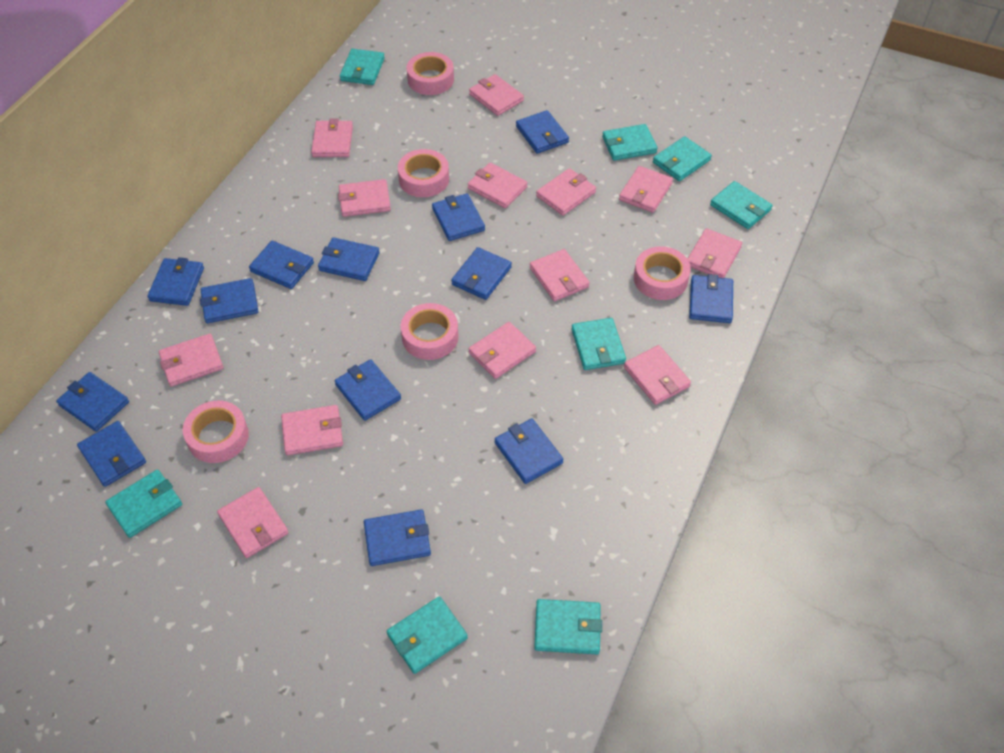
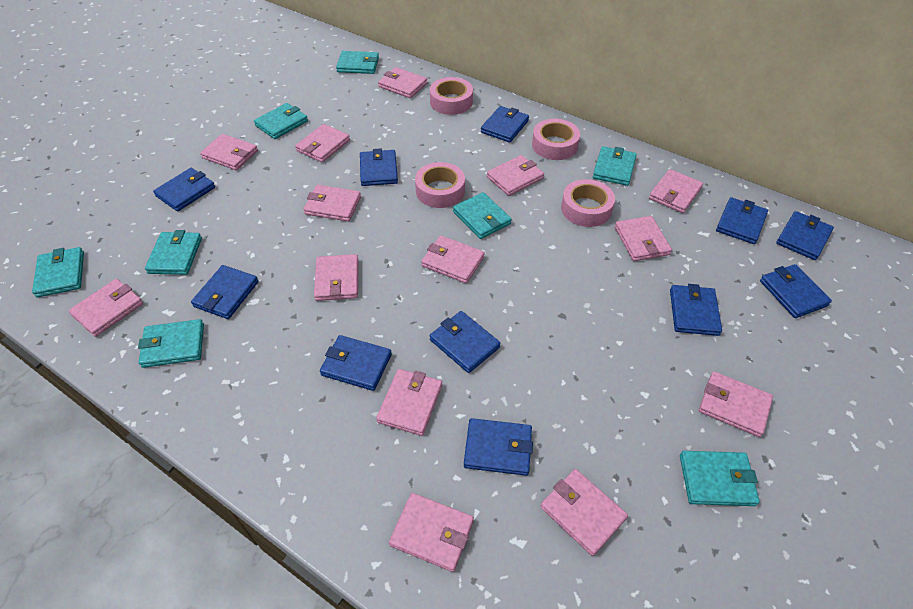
blue wallet: [56,372,129,432] [77,421,146,487] [147,257,204,306] [200,278,258,323] [249,241,314,289] [318,237,380,281] [335,359,401,421] [364,509,431,566] [432,193,485,241] [451,247,512,300] [495,419,563,484] [516,110,569,154] [689,274,733,323] = 13 -> [153,168,215,212] [191,265,259,319] [320,335,392,391] [360,148,398,186] [430,311,500,373] [464,418,533,476] [481,106,529,143] [670,284,722,336] [716,197,768,244] [760,264,832,318] [776,211,834,260] = 11
pink tape: [183,401,249,463] [398,149,449,197] [400,303,459,360] [406,52,454,95] [634,246,691,300] = 5 -> [415,162,465,208] [430,77,473,115] [532,119,580,160] [561,179,615,227] = 4
pink wallet: [159,334,223,387] [217,487,289,558] [281,405,343,455] [311,118,353,157] [338,179,391,217] [468,163,528,208] [468,322,536,379] [469,74,524,116] [530,249,590,301] [536,168,596,216] [619,166,673,213] [624,345,691,405] [688,228,742,278] = 13 -> [69,279,143,337] [200,134,258,170] [295,124,350,163] [303,185,361,222] [314,254,358,301] [376,369,442,436] [378,67,428,98] [389,493,474,572] [421,236,485,283] [487,155,544,196] [540,469,628,556] [615,216,672,261] [649,169,703,213] [699,371,773,437] = 14

